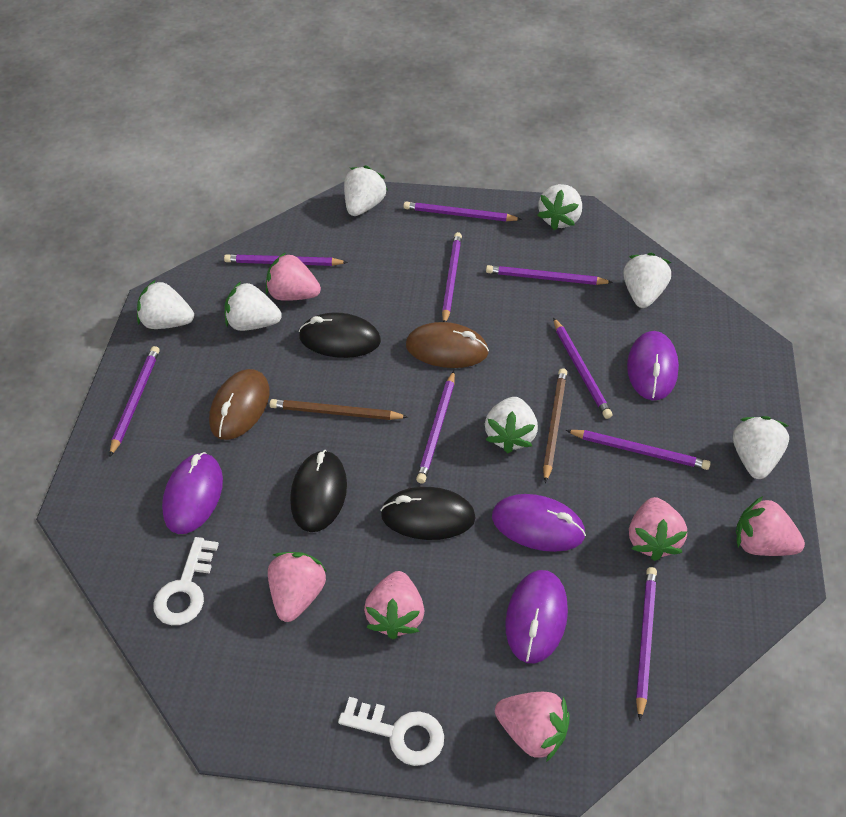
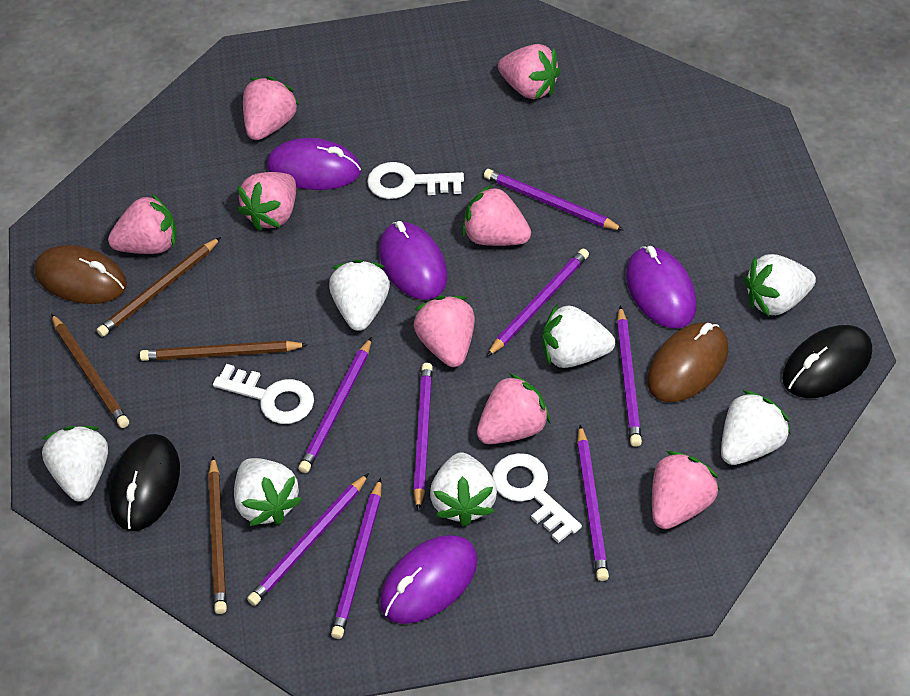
black mouse: [290,450,347,532] [299,312,381,358] [380,487,476,540] = 3 -> [109,434,180,531] [782,325,872,398] = 2
brown pencil: [270,399,408,420] [543,368,567,483] = 2 -> [51,314,129,428] [97,237,221,337] [140,340,308,361] [208,457,227,614] = 4
pink strawberry: [266,252,321,301] [268,552,327,622] [364,571,424,639] [495,692,570,762] [629,497,687,561] [736,496,805,556] = 6 -> [108,194,177,254] [238,172,296,230] [243,77,299,140] [414,296,475,367] [462,185,531,246] [477,373,550,444] [498,44,561,99] [652,451,720,529] = 8
purple pencil: [110,346,160,456] [224,254,348,266] [403,202,522,221] [416,371,455,484] [442,232,462,322] [486,265,613,285] [553,317,612,419] [566,430,711,470] [636,567,657,721] = 9 -> [247,473,369,606] [299,337,372,473] [331,478,381,639] [413,363,433,511] [484,169,623,230] [487,248,589,356] [577,425,609,581] [617,306,642,447] = 8
white key: [153,537,219,625] [338,697,444,766] = 2 -> [213,364,314,424] [367,162,464,199] [492,453,582,543] = 3

